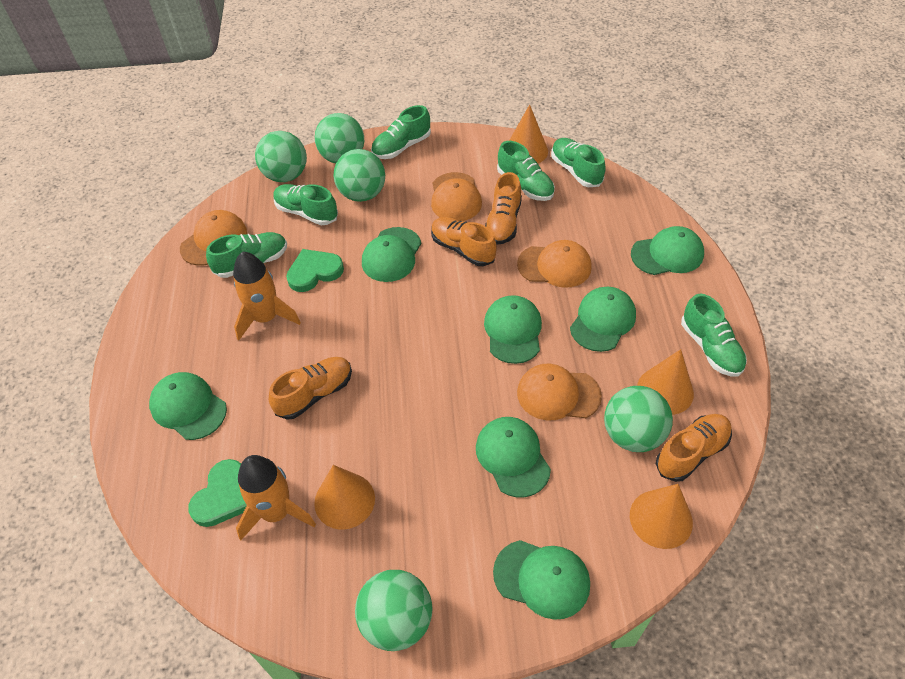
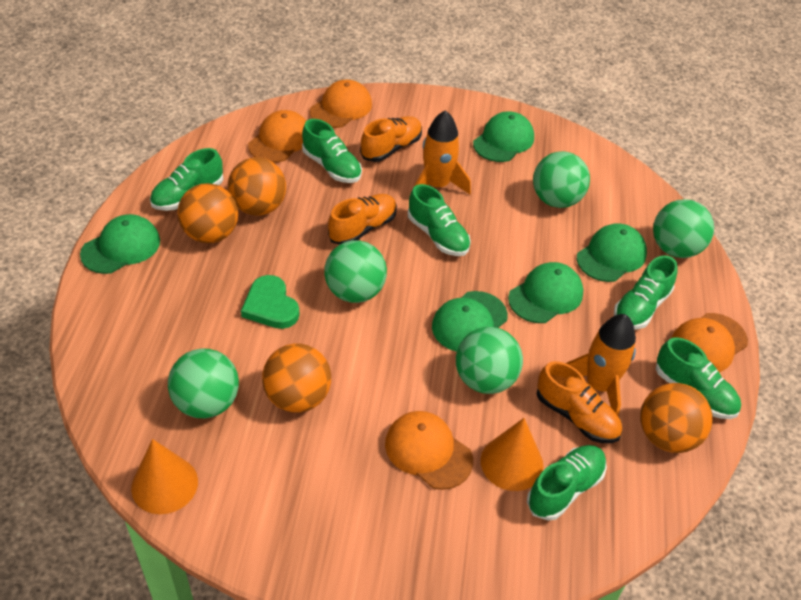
green cap: [149,372,227,440] [362,227,421,282] [476,417,551,498] [484,295,542,364] [493,540,590,620] [570,286,636,352] [631,226,704,275] = 7 -> [80,214,160,274] [432,291,508,352] [473,111,534,162] [508,262,584,323] [577,223,647,282] = 5
green heart: [188,459,247,527] [286,249,344,292] = 2 -> [241,275,299,329] = 1
orange ball: none = 0 -> [177,183,239,243] [228,157,286,216] [262,343,331,413] [640,383,713,453] = 4
orange cone: [314,465,375,529] [509,104,548,163] [630,484,693,549] [637,349,694,415] = 4 -> [131,439,198,514] [481,418,543,491] = 2
orange shoe: [269,357,352,420] [431,217,496,266] [485,172,522,245] [656,414,732,482] = 4 -> [328,194,397,245] [360,116,422,162] [537,361,622,443] = 3

